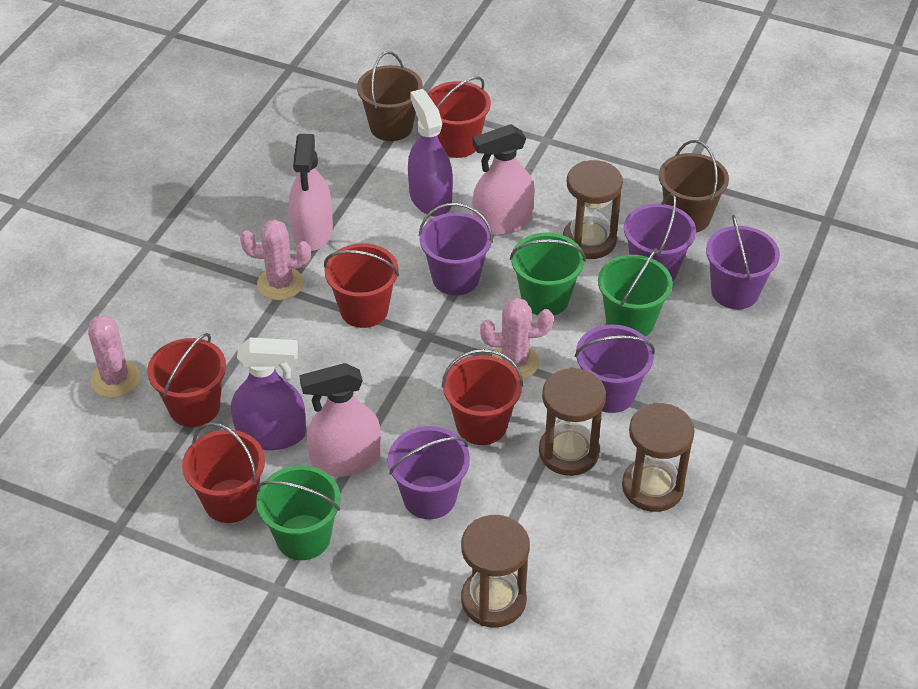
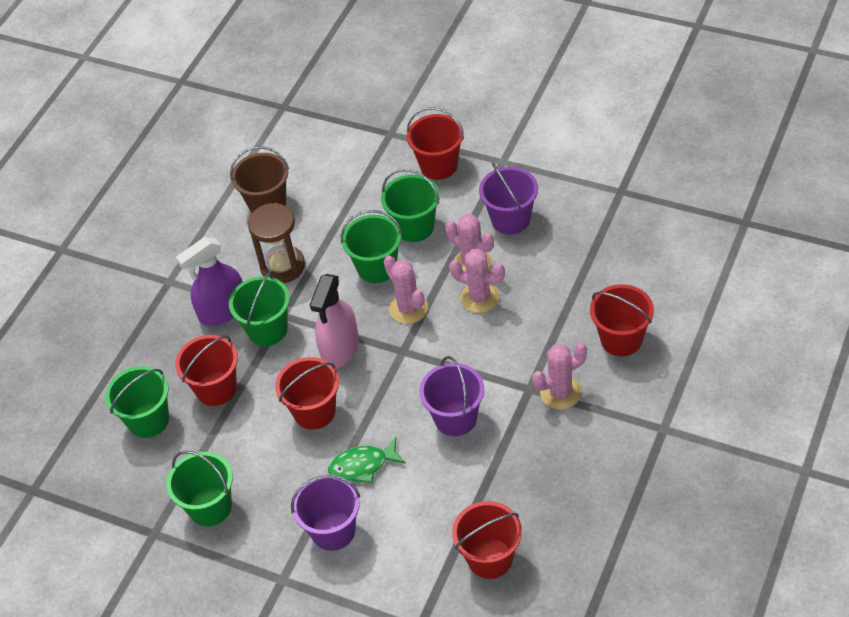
brown bucket: [357,51,423,141] [659,140,729,233] = 2 -> [230,146,289,213] = 1
brown hourglass: [461,515,530,628] [539,368,606,476] [563,160,623,259] [622,403,695,512] = 4 -> [248,203,305,283] = 1
green bucket: [256,465,341,560] [510,232,586,316] [598,248,673,337] = 3 -> [105,366,169,438] [166,451,233,526] [229,271,290,346] [341,210,402,283] [381,169,440,242] = 5
green fish: none = 0 -> [328,438,406,483] = 1
pink cactus: [88,315,140,398] [240,220,311,300] [480,298,553,379] = 3 -> [383,256,428,324] [445,214,494,271] [449,249,505,313] [532,343,587,410] = 4
pink spray bottle: [289,134,333,251] [299,363,381,477] [472,124,535,236] = 3 -> [310,274,359,369] = 1
purple bucket: [388,426,470,519] [419,203,493,295] [575,325,655,413] [624,193,696,281] [706,215,780,309] = 5 -> [291,475,360,551] [419,356,484,436] [479,163,538,235] = 3
purple spray bottle: [231,337,306,451] [408,89,453,217] = 2 -> [176,237,243,326] = 1

